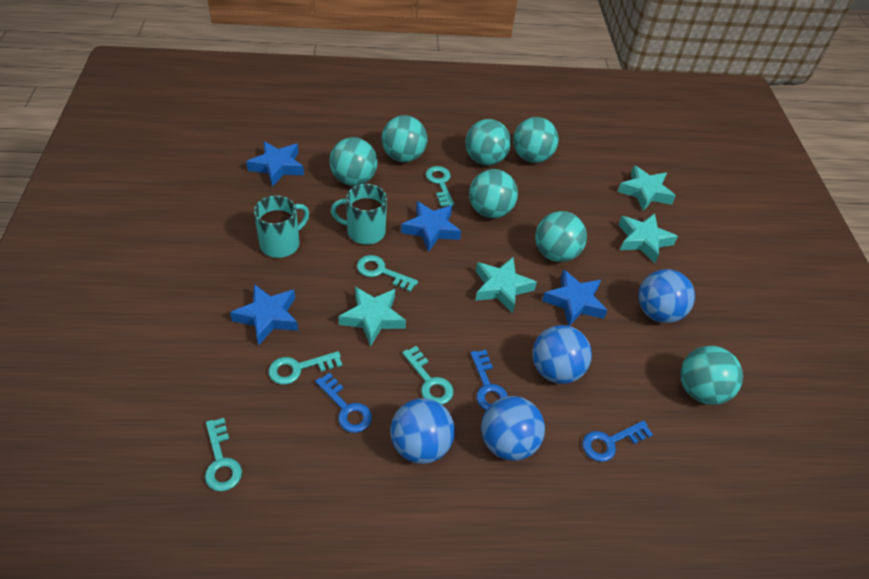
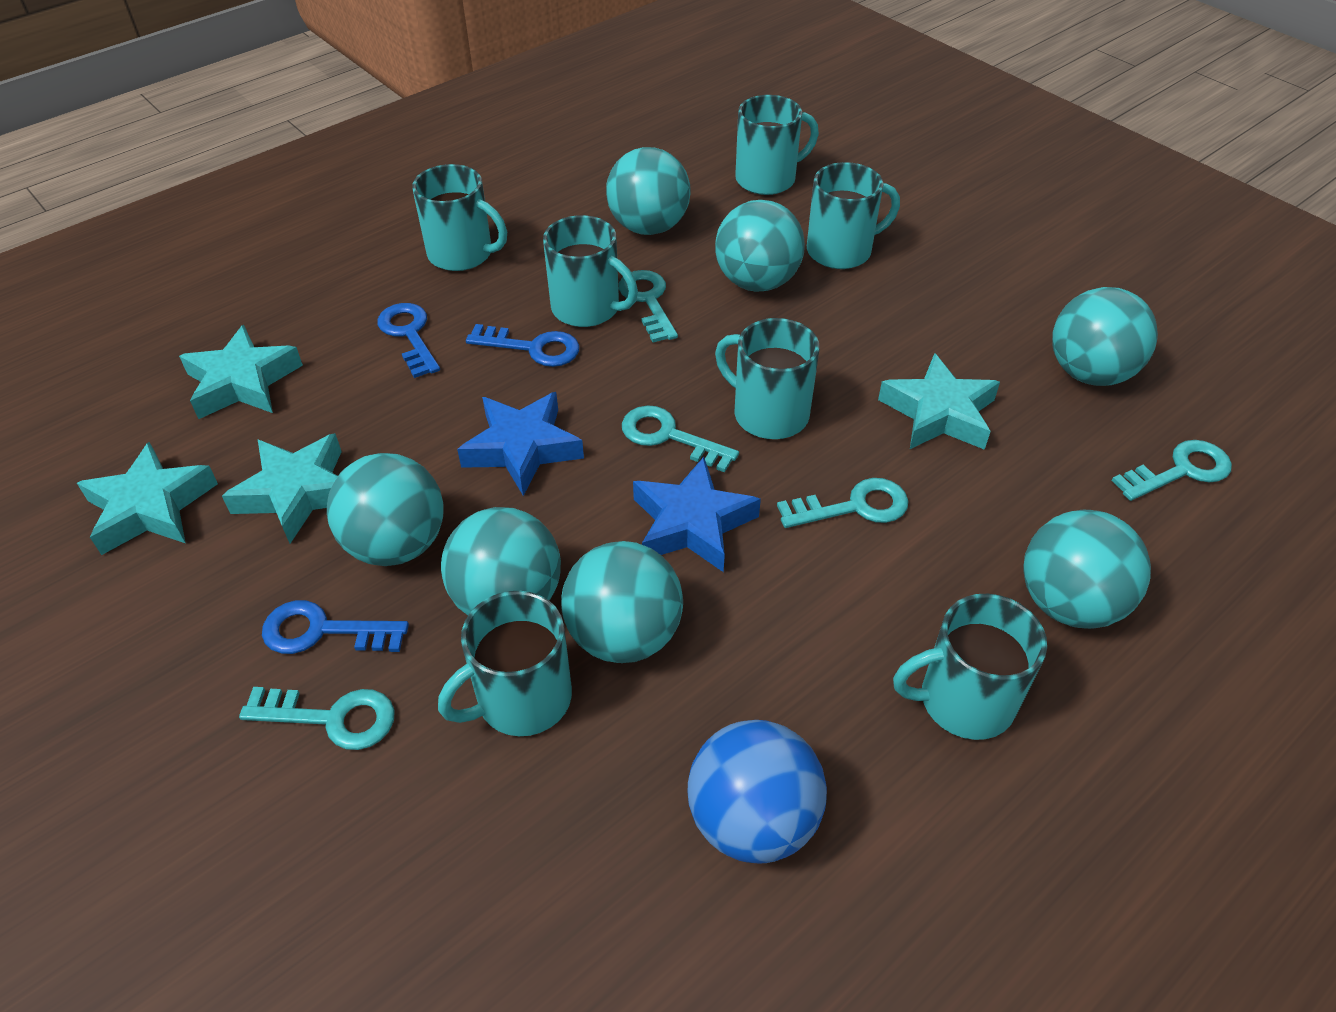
blue ball: [390,398,455,464] [481,396,545,461] [532,325,592,384] [638,269,695,323] = 4 -> [687,720,827,863] = 1
blue star: [230,284,298,346] [246,141,304,187] [401,201,461,252] [542,269,608,326] = 4 -> [457,392,584,496] [633,457,761,572] = 2
turquoise mug: [254,195,309,258] [331,184,387,244] = 2 -> [412,164,507,271] [438,591,572,736] [543,215,638,327] [715,318,819,439] [735,95,819,195] [807,162,900,269] [893,594,1047,740] = 7

